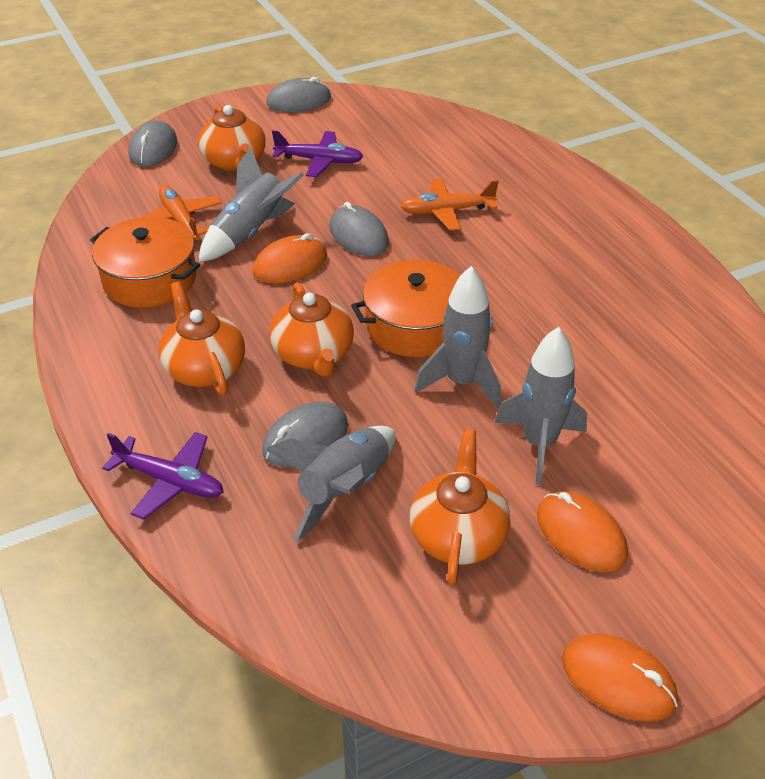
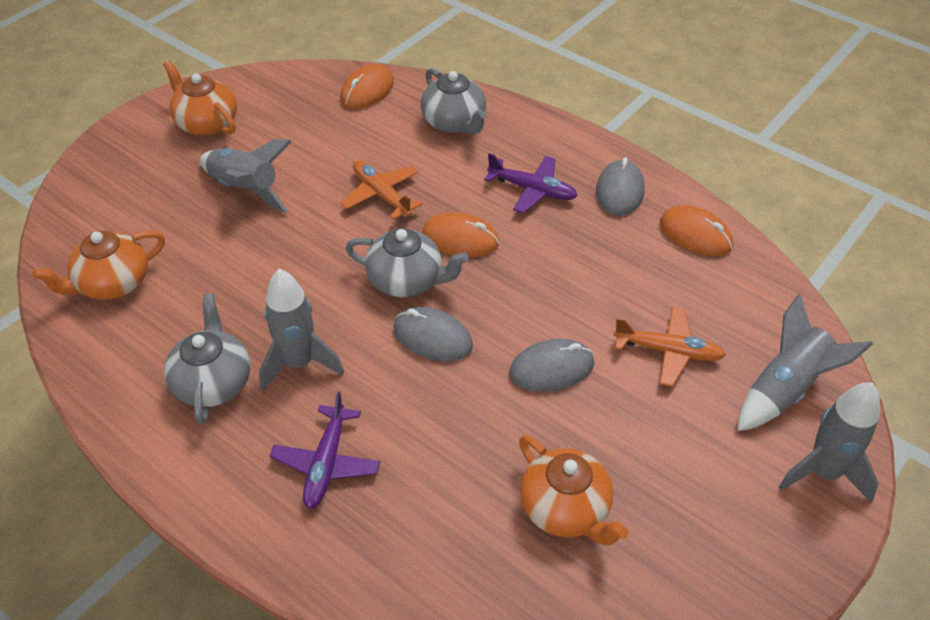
grey mouse: [128,120,177,167] [262,402,348,467] [266,77,331,112] [329,202,389,256] = 4 -> [394,307,473,362] [509,339,594,392] [596,157,645,216] = 3
grey teapot: none = 0 -> [164,294,250,425] [345,228,469,297] [421,68,487,134] = 3
orange pot: [90,217,200,308] [351,260,460,357] = 2 -> none = 0
orange teapot: [159,282,245,395] [198,105,266,171] [269,282,354,377] [410,429,510,585] = 4 -> [32,231,165,300] [163,61,237,136] [519,435,629,545] = 3

